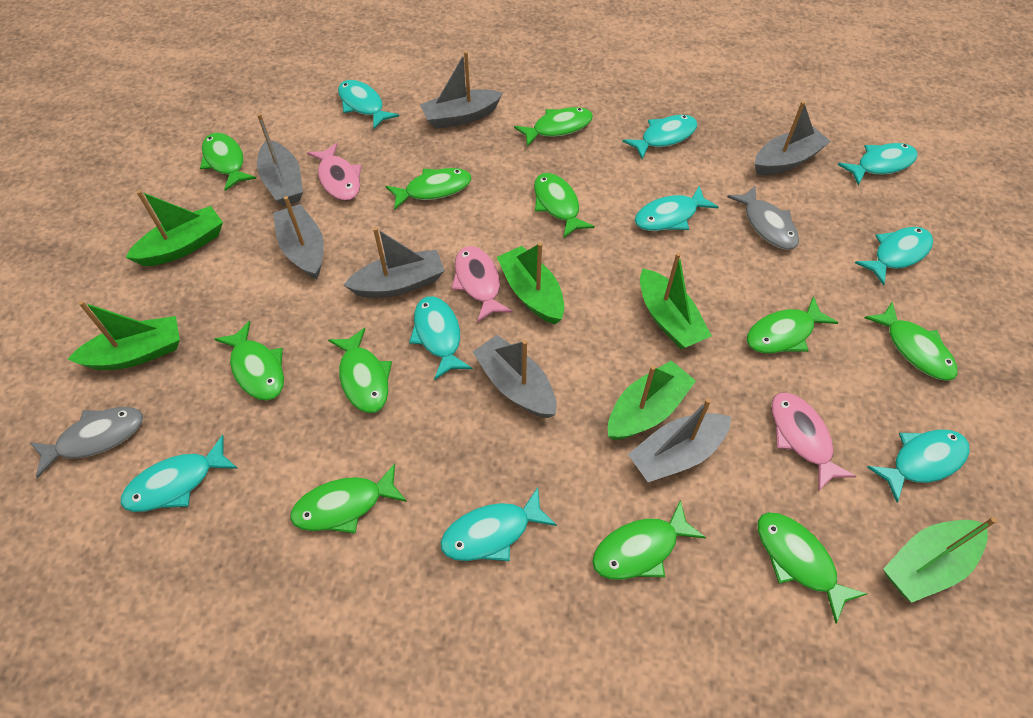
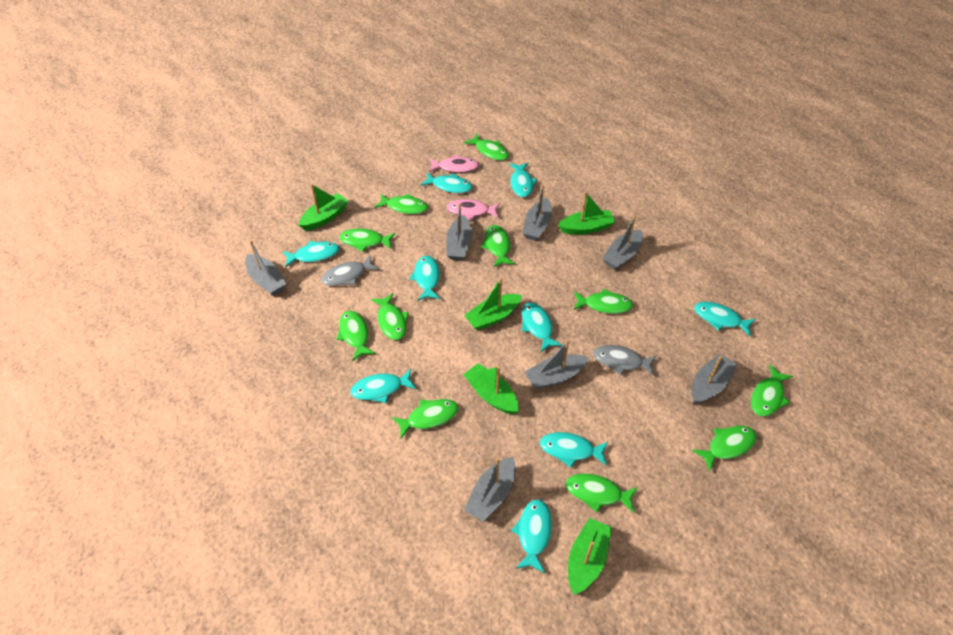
green boat: [68,301,180,370] [125,190,223,266] [497,242,564,324] [608,361,696,440] [640,253,712,349] [883,517,997,603] = 6 -> [299,184,348,231] [463,363,519,414] [464,278,522,330] [558,192,615,235] [568,518,612,595] = 5
pink fish: [307,143,362,201] [451,246,513,322] [772,392,856,491] = 3 -> [429,155,479,173] [447,199,500,221] = 2

